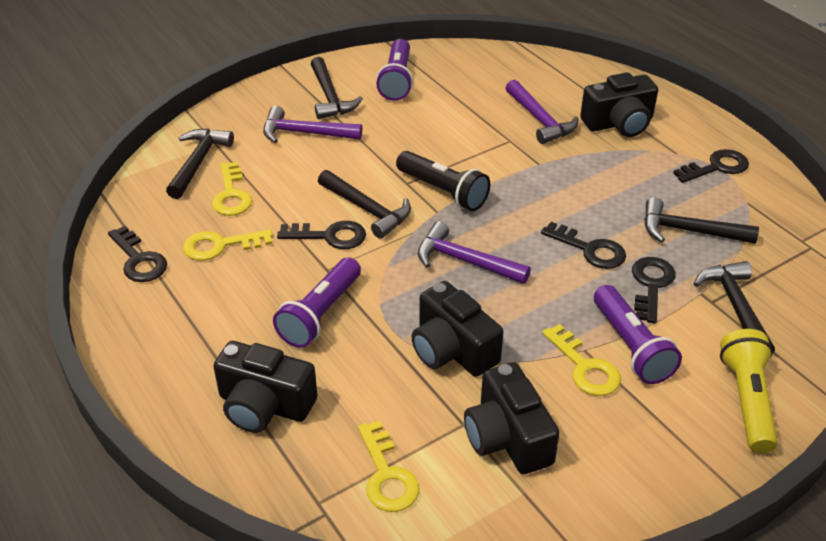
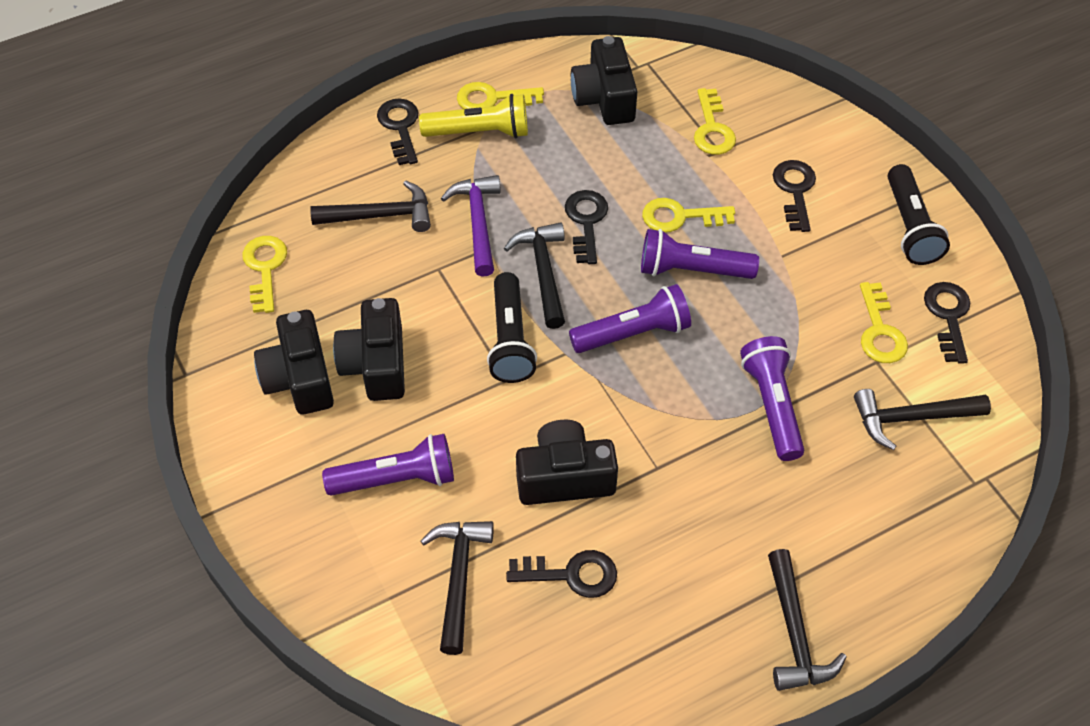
black flashlight: [396,151,490,211] = 1 -> [487,272,537,383] [888,164,950,265] = 2
purple flashlight: [273,257,361,348] [376,39,413,101] [594,285,682,384] = 3 -> [322,434,454,496] [569,284,691,353] [641,229,759,279] [740,336,804,461] = 4
purple hammer: [263,106,362,143] [418,221,531,284] [506,79,578,144] = 3 -> [441,175,501,277] = 1
yellow key: [183,229,273,261] [212,162,252,216] [358,421,420,512] [542,324,621,396] = 4 -> [242,236,287,313] [457,82,544,109] [642,198,735,232] [694,88,736,155] [860,282,908,363] = 5

